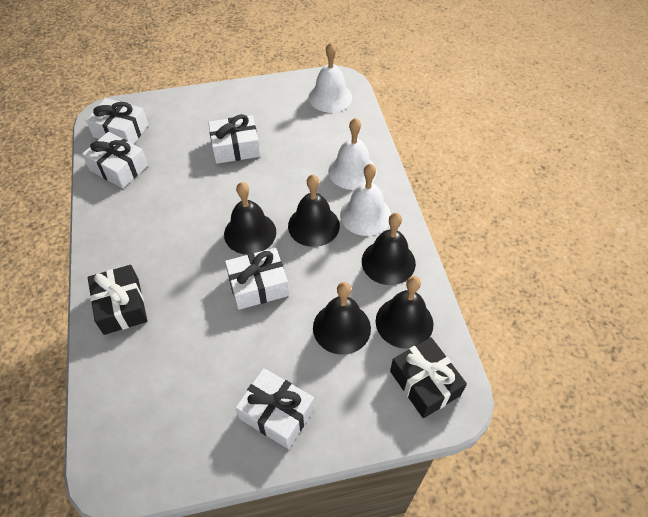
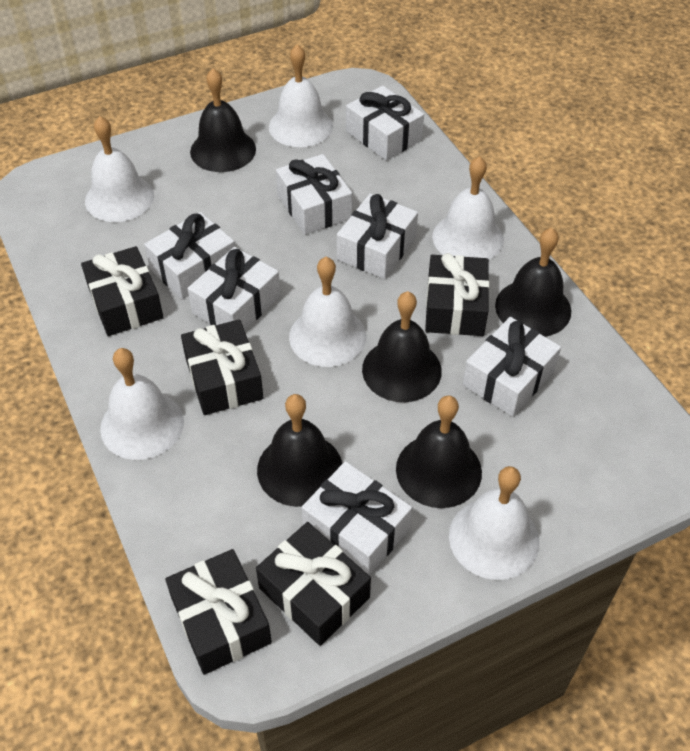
black gift: [88,265,147,335] [390,337,467,418] = 2 -> [81,246,164,336] [165,549,272,675] [181,319,263,415] [256,522,371,646] [425,253,489,336] = 5
white bell: [309,42,352,112] [328,118,377,190] [340,163,391,236] = 3 -> [85,116,154,222] [100,348,184,460] [269,44,333,147] [289,257,366,367] [432,156,504,260] [449,466,539,580] = 6
white gift: [82,132,148,189] [86,98,148,144] [208,114,260,164] [225,248,289,310] [235,368,314,449] = 5 -> [144,212,235,300] [188,247,281,331] [276,154,352,235] [302,461,412,576] [337,194,418,279] [346,86,424,161] [463,317,561,417] = 7

